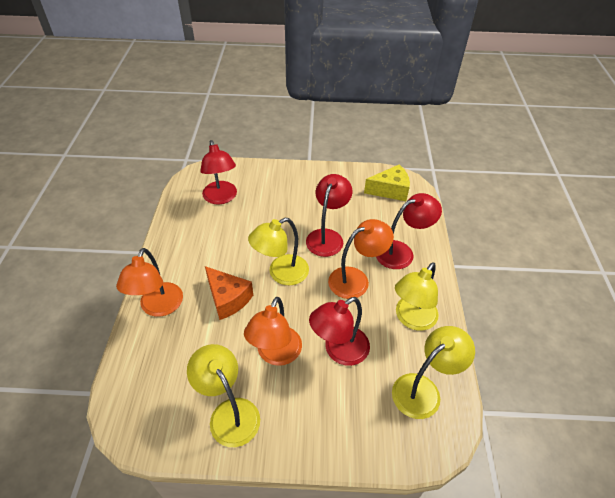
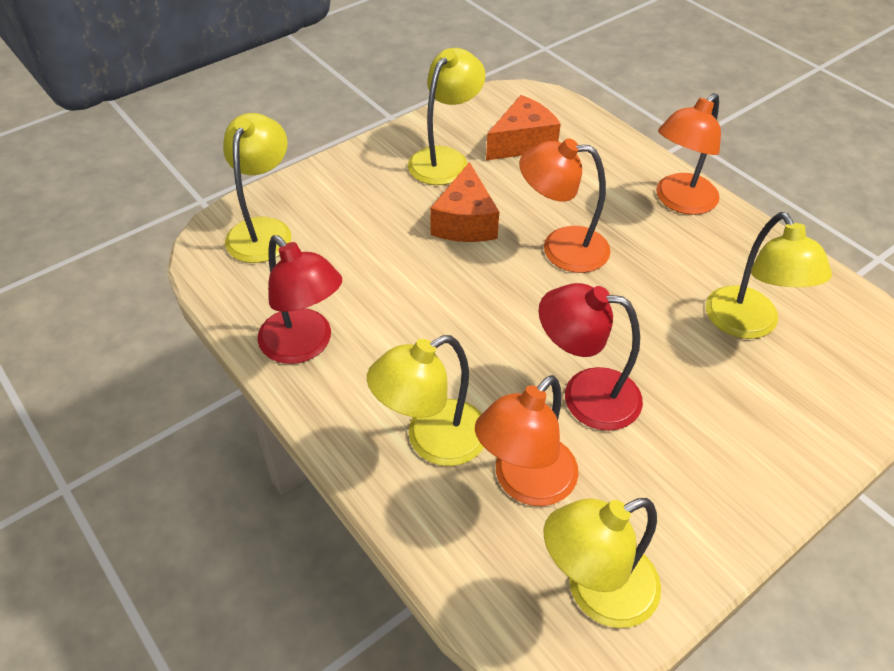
orange cheese: [205,266,253,320] = 1 -> [430,162,499,242] [486,95,561,160] = 2
red lamp: [200,140,237,204] [306,174,352,257] [309,297,370,366] [376,193,442,269] = 4 -> [257,235,342,364] [539,283,643,431] = 2
yellow cheese: [364,164,410,201] = 1 -> none = 0
yellow lamp: [187,344,260,447] [248,218,309,285] [392,326,475,419] [395,262,439,331] = 4 -> [223,113,292,263] [367,335,484,466] [408,48,486,185] [544,498,661,628] [706,212,832,339] = 5

